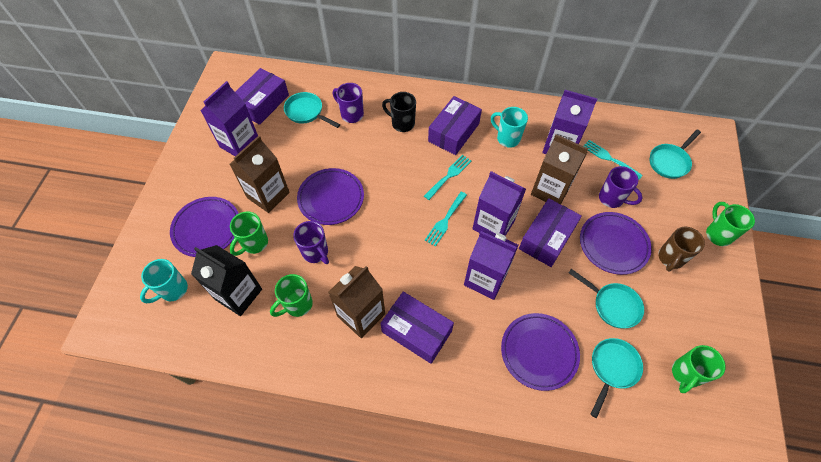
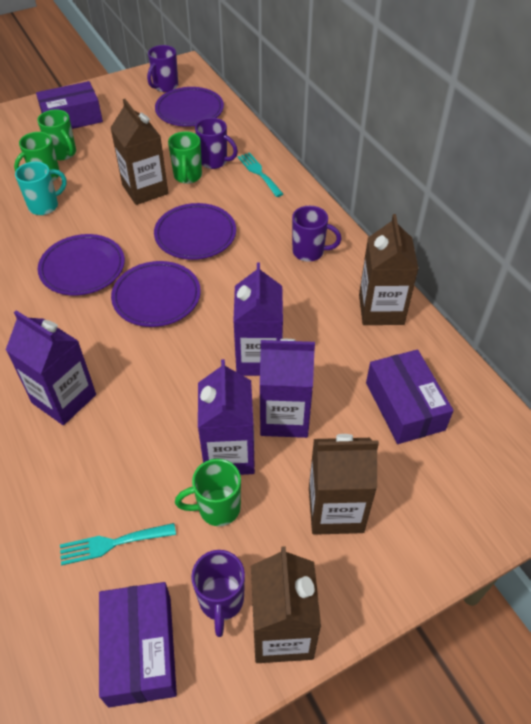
black carton: [191,245,262,316] = 1 -> none = 0
black mug: [382,92,416,132] = 1 -> none = 0
brown carton: [229,136,290,213] [328,266,385,338] [531,134,588,204] = 3 -> [110,99,168,205] [251,546,321,663] [309,434,379,535] [359,214,419,325] = 4
brown mug: [658,227,705,271] = 1 -> none = 0
purple box: [235,68,289,125] [380,292,454,364] [428,96,482,155] [519,198,582,267] = 4 -> [36,81,103,129] [99,582,177,708] [366,350,454,444] = 3
purple mug: [293,221,329,264] [333,83,364,123] [599,166,643,208] = 3 -> [147,45,178,92] [191,550,245,637] [195,118,238,169] [292,206,341,262] = 4
turquoise fork: [424,155,471,200] [425,192,467,247] [584,140,643,179] = 3 -> [60,523,176,565] [238,152,283,197] = 2
turquoise mug: [140,259,188,303] [491,107,528,148] = 2 -> [15,162,67,215] = 1
turquoise pan: [284,92,340,128] [569,269,644,329] [590,338,643,418] [650,130,701,179] = 4 -> none = 0

